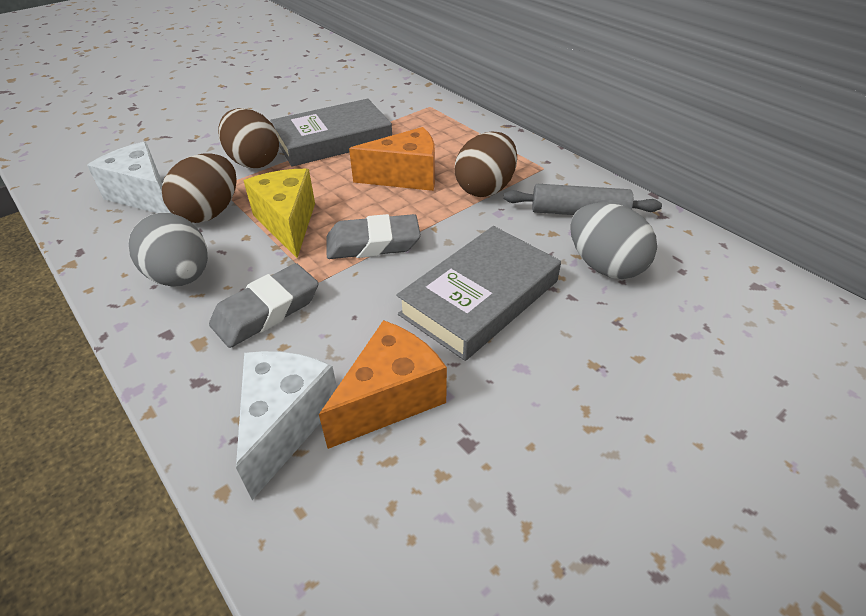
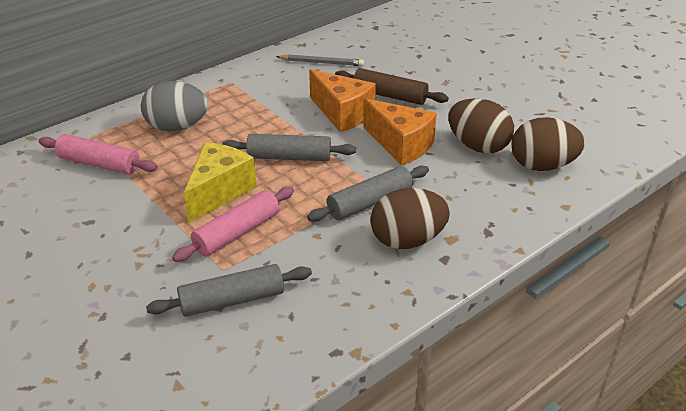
brown rolling pin: none = 0 -> [335,68,449,105] = 1
grey book: [270,99,392,167] [396,226,561,361] = 2 -> none = 0
grey egg: [128,213,208,287] [570,203,657,279] = 2 -> [141,81,208,131] = 1
grey eraser: [209,263,319,348] [326,214,421,259] = 2 -> none = 0
grey pencil: none = 0 -> [276,54,364,66] = 1
grey rolling pin: [504,184,662,215] = 1 -> [146,264,312,317] [222,134,356,161] [307,166,429,222] = 3
pink rolling pin: none = 0 -> [39,134,158,174] [172,187,294,262] = 2
white cheese: [87,142,171,213] [236,351,337,500] = 2 -> none = 0

